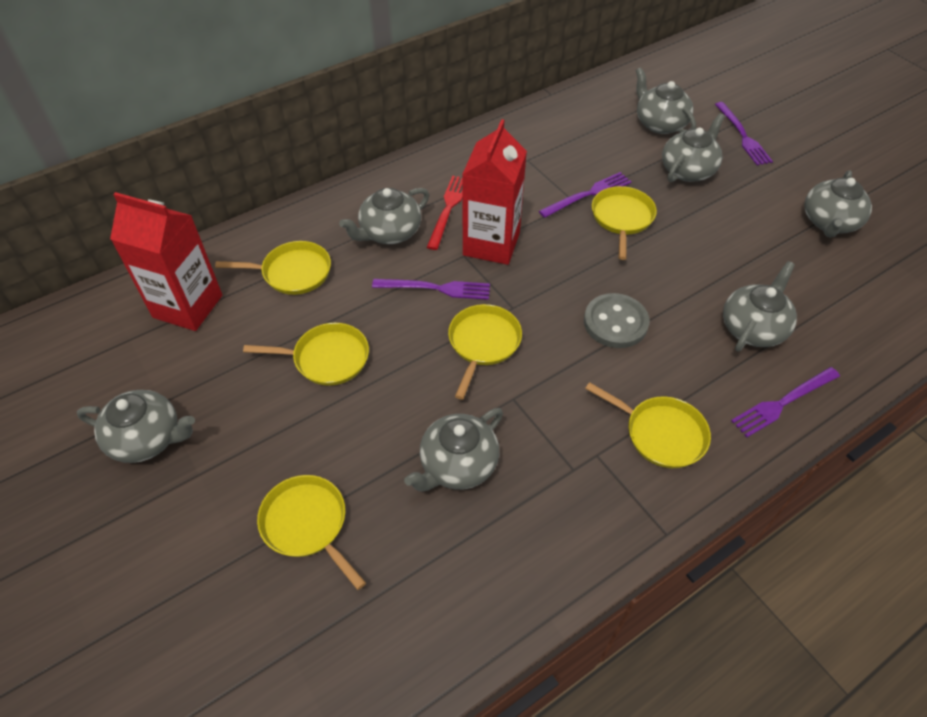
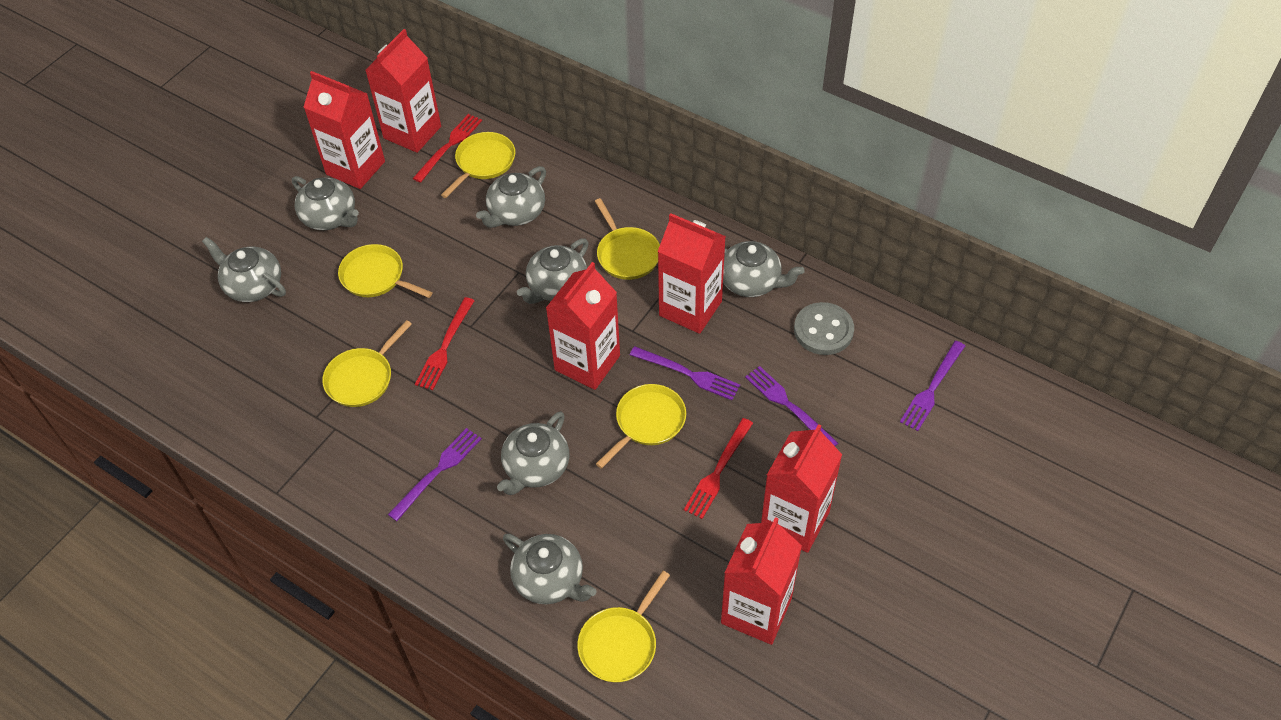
red carton: [110,192,222,331] [462,119,527,265] = 2 -> [304,71,385,189] [365,29,441,153] [546,262,620,390] [658,213,726,334] [721,517,802,645] [761,424,842,553] = 6
red fork: [427,176,463,250] = 1 -> [412,114,482,183] [415,297,475,390] [684,418,753,519] = 3

